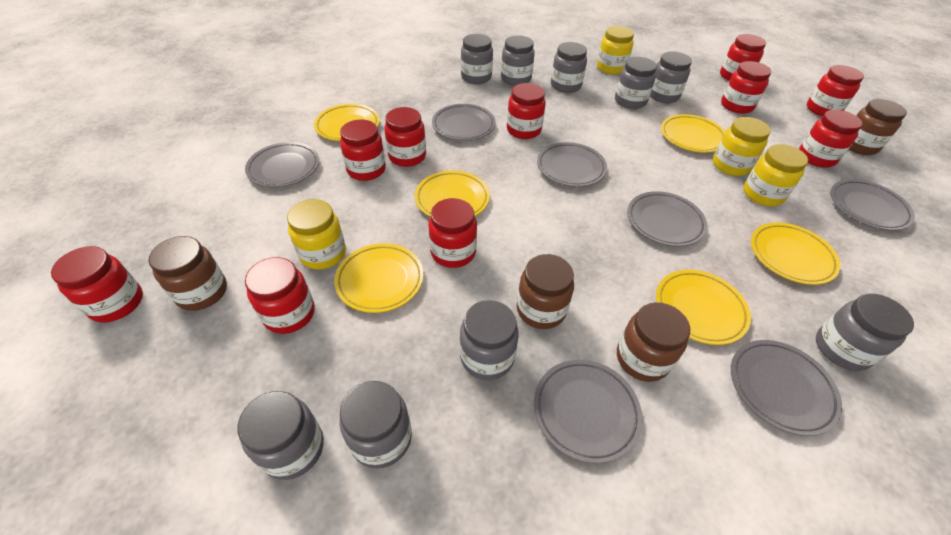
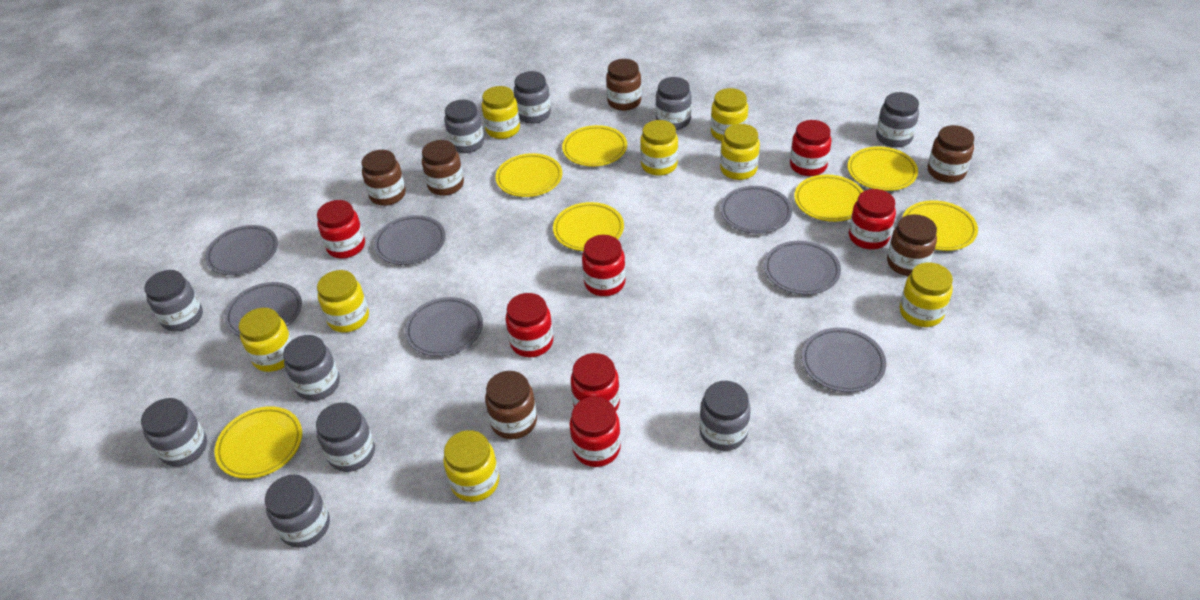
brown jar: [148,236,227,311] [517,254,574,329] [617,302,690,382] [848,99,907,155] = 4 -> [361,150,406,206] [422,140,464,196] [485,371,537,439] [606,59,641,111] [887,214,937,276] [928,125,974,183] = 6
grey jar: [238,391,324,480] [340,381,412,469] [460,300,519,380] [461,34,493,84] [501,35,535,86] [551,42,587,93] [615,57,657,109] [650,52,692,103] [816,293,914,371] = 9 -> [141,398,207,466] [144,270,203,332] [265,474,330,548] [283,335,340,401] [316,402,375,472] [444,100,484,153] [514,71,551,124] [655,77,692,130] [699,381,751,451] [876,92,919,147] = 10
red jar: [51,246,143,323] [245,257,315,334] [340,120,386,181] [384,107,426,167] [428,198,477,268] [507,83,546,139] [720,34,766,81] [721,61,771,114] [799,110,863,168] [807,65,864,116] = 10 -> [317,200,365,258] [506,293,553,357] [569,397,621,467] [571,353,620,411] [582,235,626,296] [790,120,831,176] [849,189,896,249] = 7
yellow jar: [287,199,346,270] [597,26,634,74] [713,117,771,176] [744,144,808,206] = 4 -> [239,308,293,372] [317,270,369,333] [443,430,499,502] [482,86,520,139] [640,120,678,176] [711,88,748,141] [720,124,760,180] [900,262,953,327] = 8
yellow plate: [314,104,380,141] [334,243,423,313] [415,171,490,217] [656,270,751,345] [661,114,725,153] [751,223,841,285] = 6 -> [215,406,302,479] [495,153,562,197] [553,202,624,251] [562,125,627,167] [794,175,863,222] [848,146,918,191] [903,200,978,251] = 7

